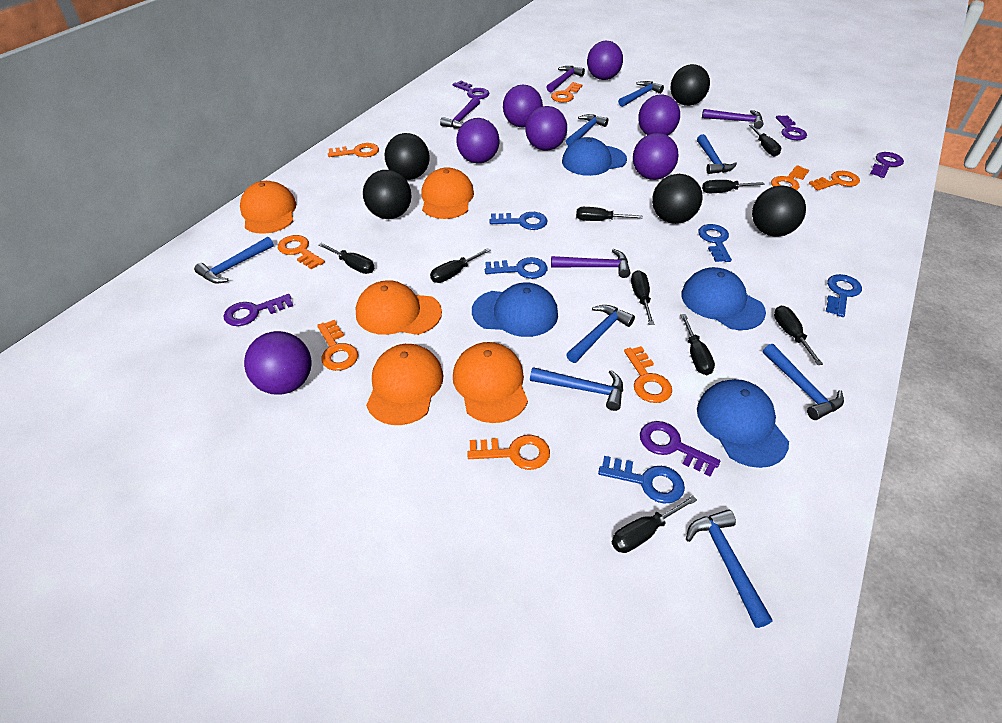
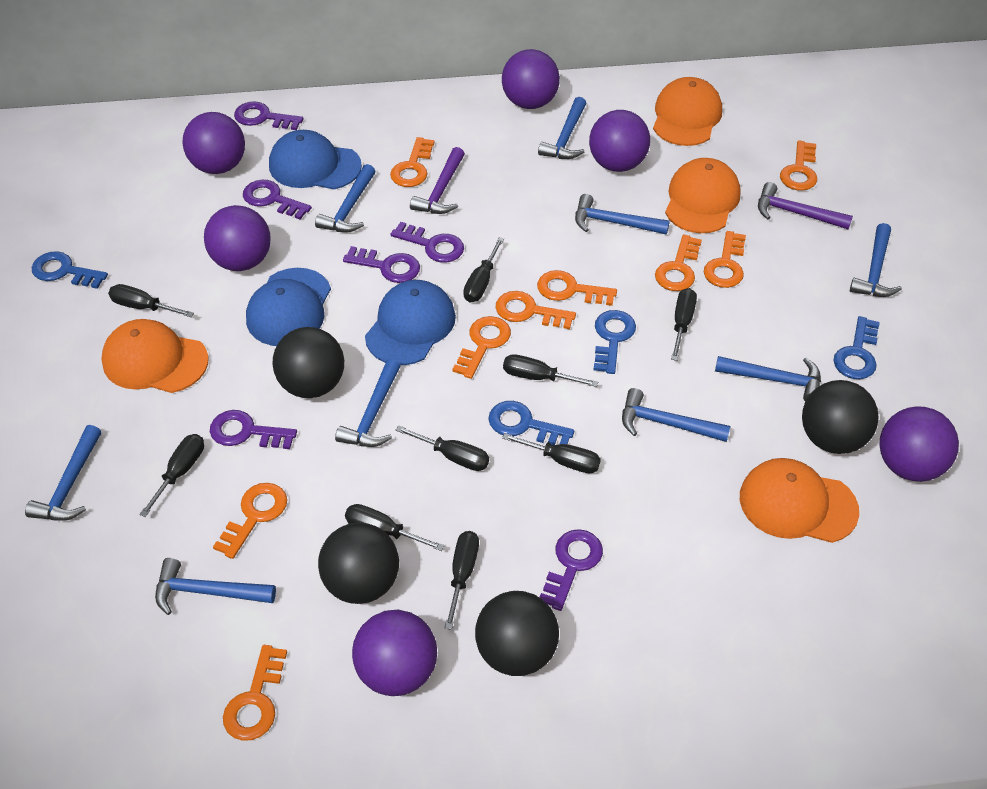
black ball: [363,170,411,219] [385,133,430,180] [652,174,703,224] [671,64,710,106] [752,186,806,237] = 5 -> [273,327,344,398] [318,523,399,604] [475,591,559,676] [802,380,879,454] = 4
blue cap: [472,283,558,337] [562,137,627,176] [681,267,766,330] [697,379,789,468] = 4 -> [246,268,331,346] [269,130,362,189] [365,280,456,365] = 3
blue hammer: [194,237,274,284] [530,367,623,411] [566,114,608,146] [566,305,635,363] [618,81,664,107] [686,509,772,628] [697,134,737,174] [763,344,844,420] = 8 -> [25,425,101,521] [155,558,276,615] [315,164,376,233] [335,359,400,447] [538,97,587,159] [575,194,670,235] [622,388,731,442] [715,356,821,401] [850,223,902,297] = 9
blue key: [485,257,547,279] [489,212,548,230] [598,456,685,504] [698,224,732,262] [826,274,862,317] = 5 -> [32,251,108,289] [488,401,574,445] [594,310,636,374] [833,316,880,379] = 4
orange cap: [240,181,296,234] [356,280,442,335] [366,344,444,425] [421,167,474,219] [453,342,528,423] = 5 -> [101,319,208,393] [653,77,722,146] [665,158,741,233] [740,458,859,543] = 4
orange key: [278,235,325,270] [317,320,358,371] [328,143,379,157] [467,435,550,470] [551,82,583,102] [624,346,672,403] [771,165,809,190] [808,171,860,191] = 8 -> [213,483,287,559] [223,645,287,741] [390,137,434,187] [452,316,511,379] [496,291,576,329] [537,270,617,306] [655,235,702,291] [704,231,746,288] [780,140,817,191] = 9
purple ball: [244,331,311,395] [456,118,499,163] [503,85,543,127] [525,106,567,151] [587,41,623,80] [633,133,679,180] [638,94,680,136] = 7 -> [183,112,245,174] [204,205,271,271] [352,610,437,696] [502,49,560,109] [589,110,650,172] [879,406,959,482] = 6
purple hammer: [440,97,480,129] [547,66,585,92] [551,249,631,278] [702,109,764,129] = 4 -> [410,147,465,214] [758,182,853,229] = 2
purple key: [224,294,293,326] [453,81,490,99] [640,421,720,477] [776,115,807,140] [870,152,904,178] = 5 -> [210,410,297,449] [234,101,303,130] [243,180,312,219] [343,246,420,283] [391,222,464,263] [539,529,603,611] = 6

